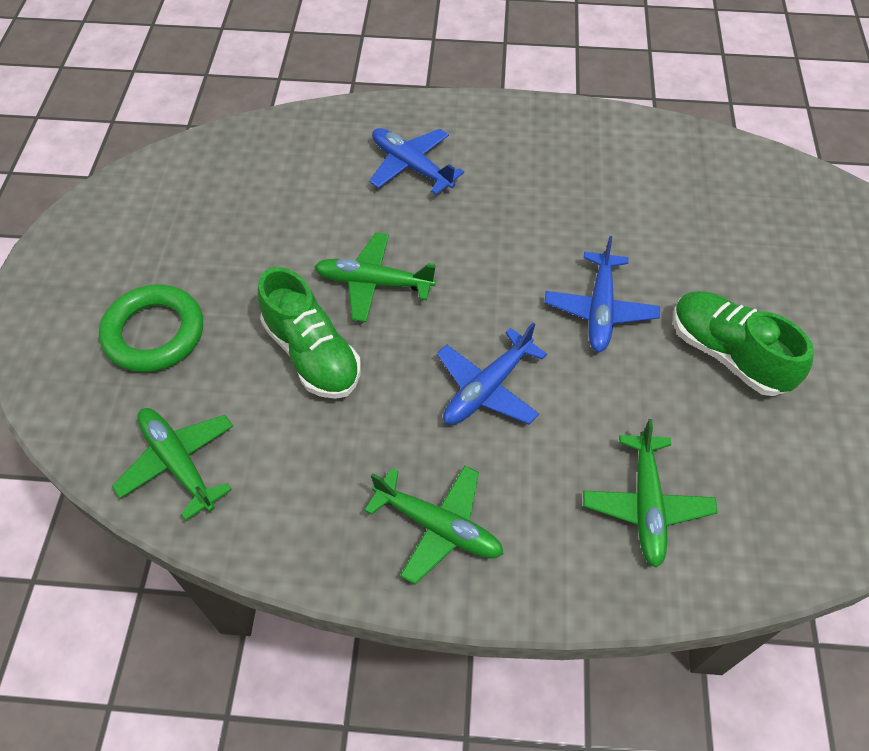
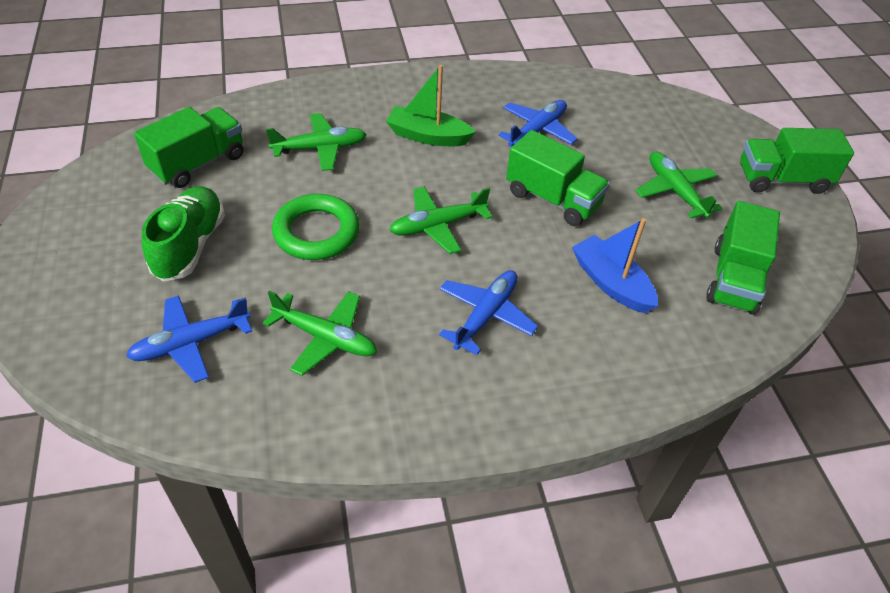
blue boat: none = 0 -> [572,218,658,313] = 1
green boat: none = 0 -> [386,65,475,146] = 1
green shoe: [257,267,361,399] [673,291,814,396] = 2 -> [142,186,225,281] = 1
green truck: none = 0 -> [134,107,244,188] [506,130,610,226] [706,201,780,315] [740,128,854,194] = 4

